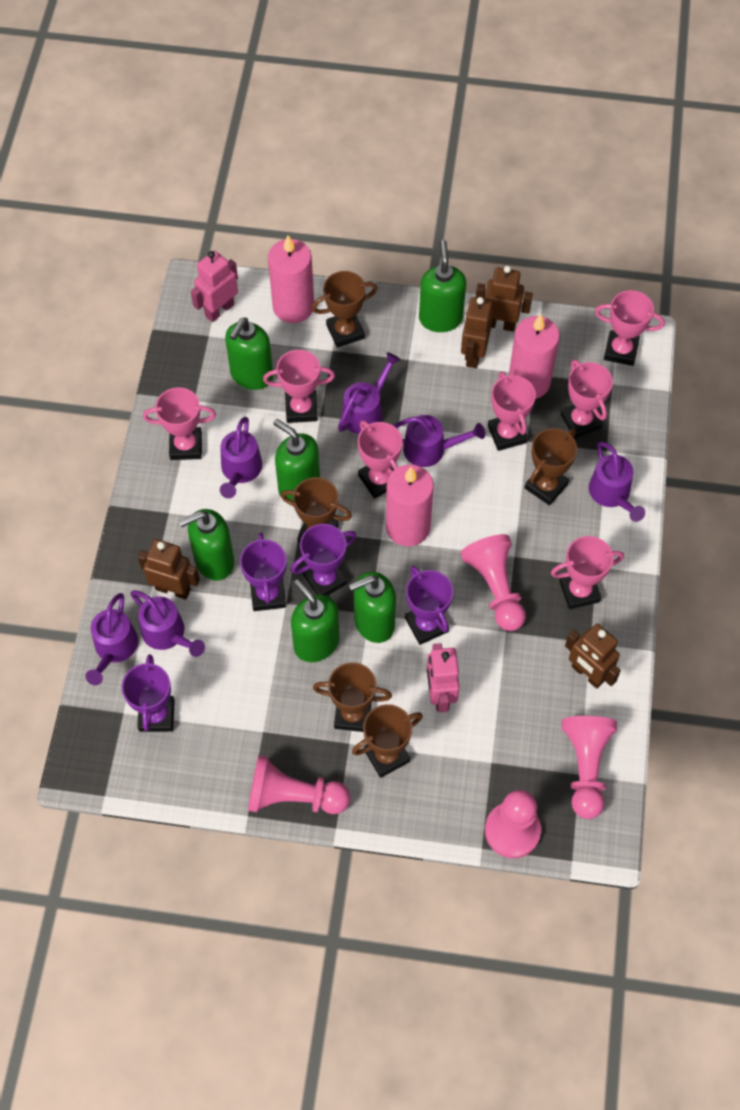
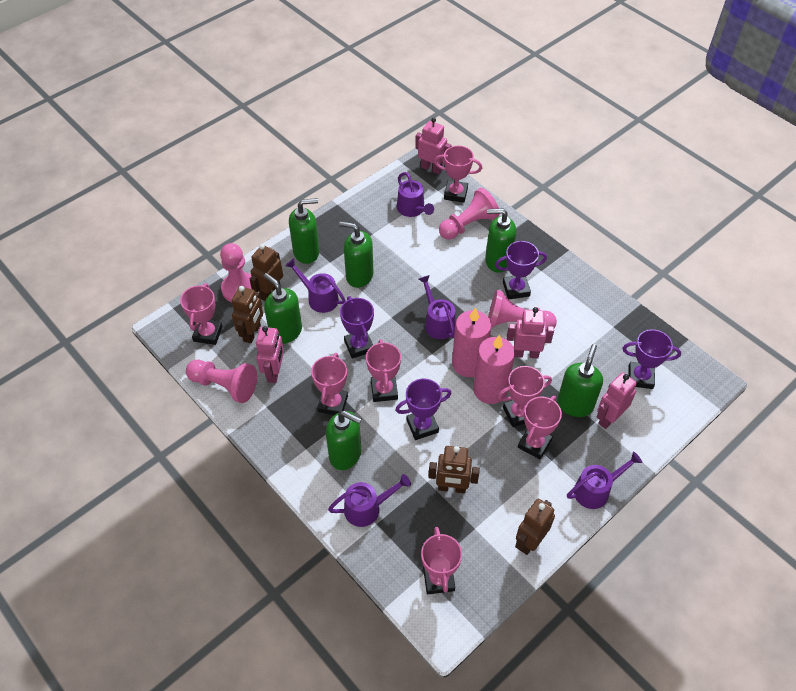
brown trophy: [281,477,352,544] [312,271,377,348] [313,662,392,732] [352,704,423,778] [525,428,577,505] = 5 -> none = 0
pink candle: [268,235,314,323] [386,465,434,546] [509,314,560,399] = 3 -> [452,307,491,377] [473,335,515,404] = 2
pink robot: [191,251,238,322] [427,643,460,713] = 2 -> [256,326,284,383] [415,118,452,174] [507,307,554,358] [596,372,637,429] = 4
purple watering can: [85,593,138,685] [130,590,205,657] [220,417,262,498] [338,352,401,434] [393,415,485,467] [589,442,645,522] = 6 -> [285,258,346,313] [328,474,411,527] [397,172,434,217] [419,275,456,339] [567,452,643,509] = 5

